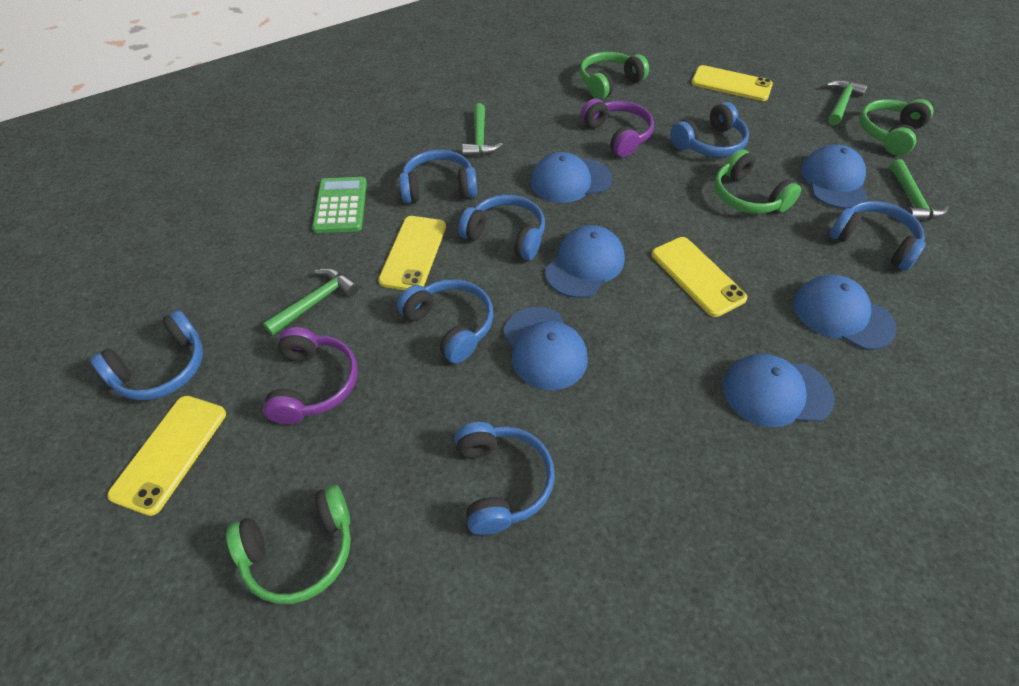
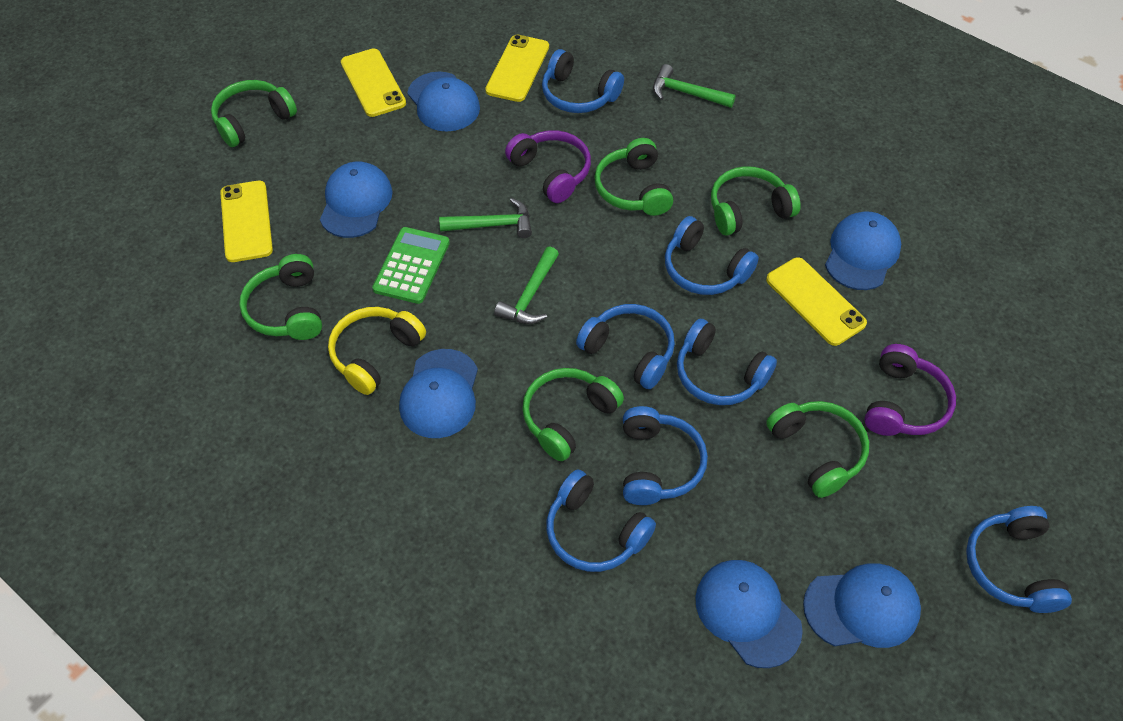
green hammer: [263,268,359,335] [462,103,503,157] [826,80,868,125] [890,159,949,220] = 4 -> [439,198,532,238] [494,246,559,324] [653,64,736,108] = 3
green headphones: [226,485,351,604] [580,52,649,100] [714,149,801,214] [859,99,934,155] = 4 -> [211,80,297,147] [239,254,322,340] [522,368,624,461] [594,138,673,216] [711,166,801,236] [766,401,869,498] = 6
yellow headphones: none = 0 -> [328,307,426,395] = 1

